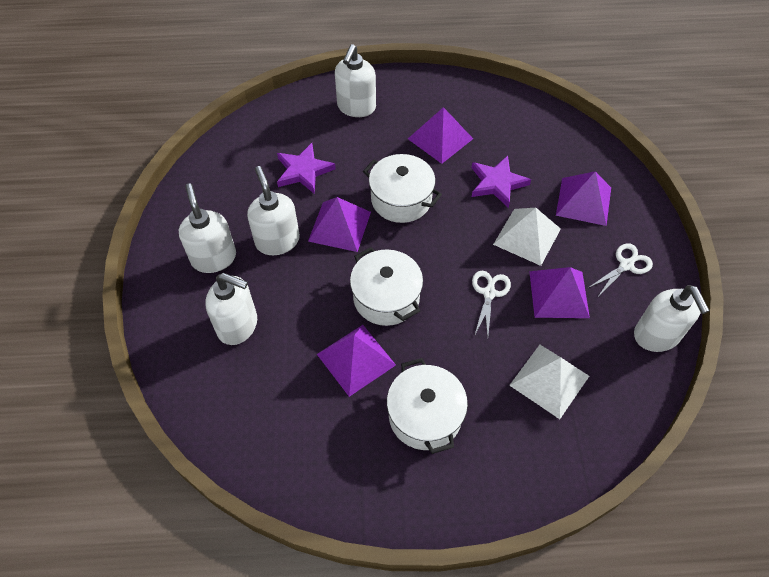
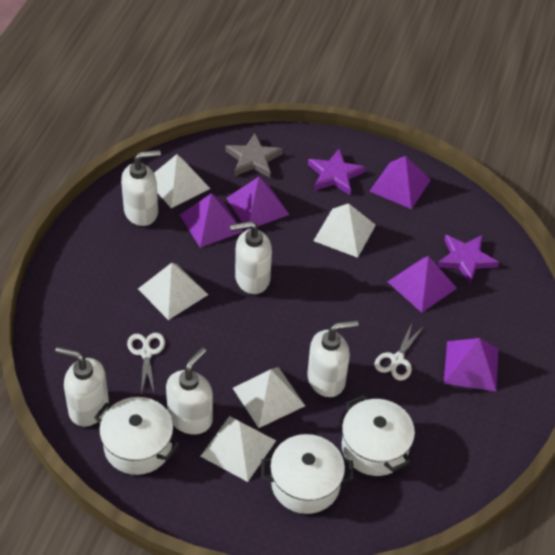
grey star: none = 0 -> [225,133,283,177] = 1
white pyramid: [493,208,561,266] [509,345,589,419] = 2 -> [138,263,208,320] [154,154,210,208] [200,416,276,482] [233,367,305,428] [314,203,376,258] = 5

